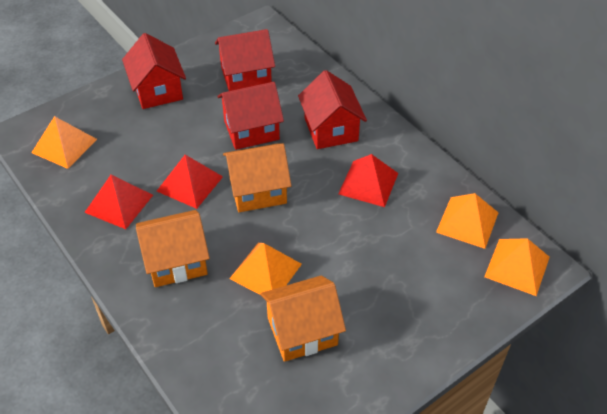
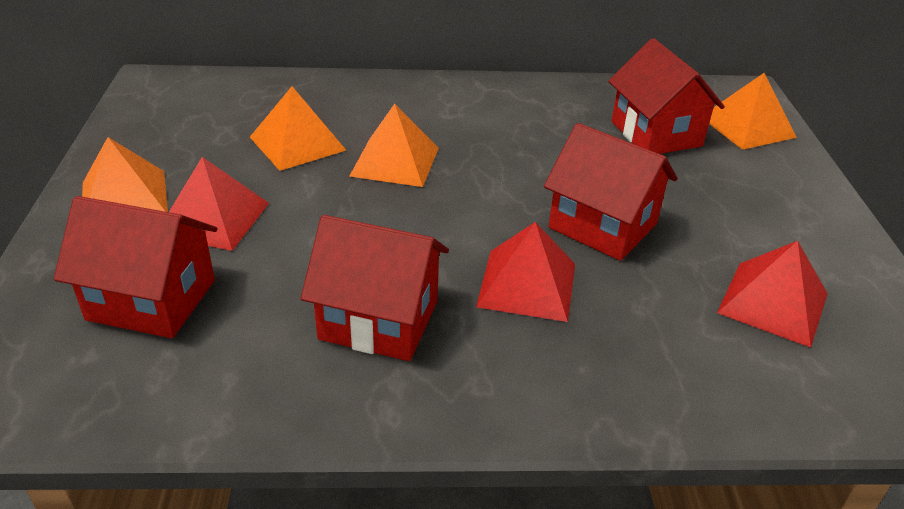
orange house: [136,210,210,287] [223,143,291,212] [260,276,346,362] = 3 -> none = 0

